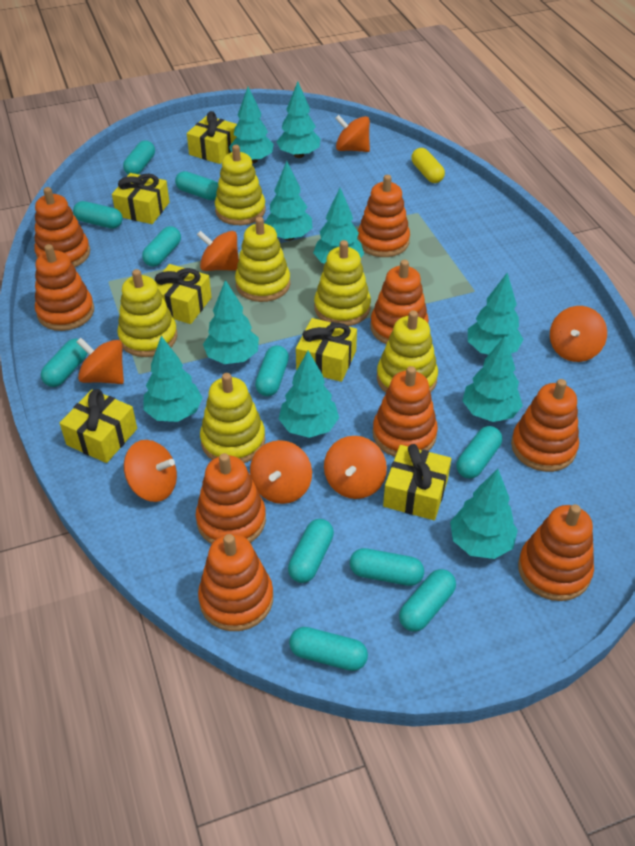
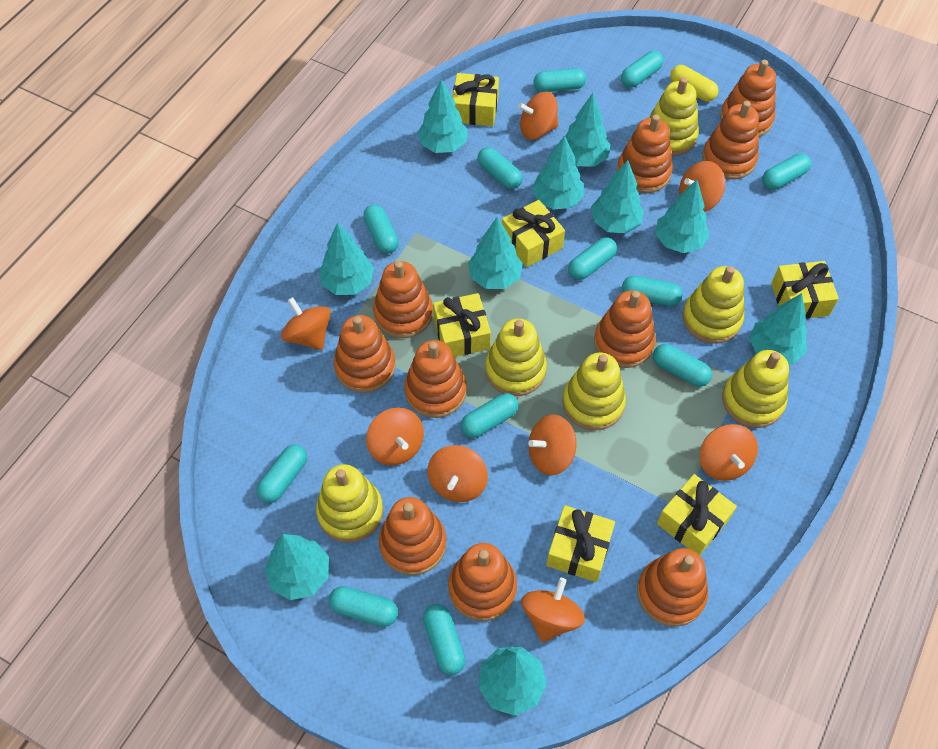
orange spinning top: [77,338,124,384] [124,440,177,502] [197,231,239,271] [250,440,312,504] [324,436,387,499] [335,115,370,152] [550,306,607,362] = 7 -> [281,297,331,350] [366,407,424,465] [427,445,488,502] [518,91,558,140] [521,578,585,642] [528,415,577,475] [679,161,725,212] [700,424,758,481] = 8
orange stacking toy: [34,187,90,267] [35,244,94,331] [196,453,266,544] [198,534,273,631] [358,175,410,257] [370,260,429,344] [373,366,438,457] [511,379,579,472] [518,504,594,601] = 9 -> [334,315,396,393] [373,261,433,338] [379,497,447,576] [404,340,466,418] [448,543,517,621] [594,290,656,368] [617,114,673,193] [637,548,708,627] [702,101,759,180] [720,60,776,137] = 10
turquoise capsule: [41,339,88,387] [73,201,123,229] [123,140,155,175] [142,226,181,267] [175,171,218,200] [255,345,289,396] [288,519,334,583] [289,627,368,671] [350,548,424,586] [399,569,456,632] [456,426,502,479] = 11 -> [257,445,307,503] [329,586,398,627] [363,205,399,254] [423,604,466,675] [461,393,519,438] [477,147,522,189] [533,68,586,92] [568,237,617,280] [621,51,664,88] [622,276,682,306] [653,344,712,387] [762,153,811,190] = 12

